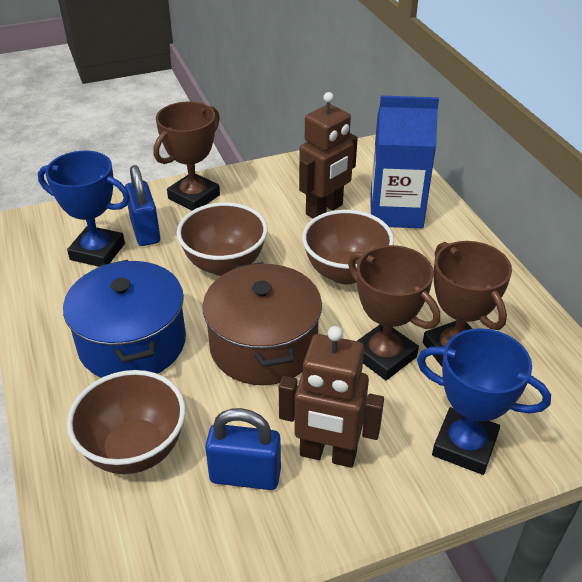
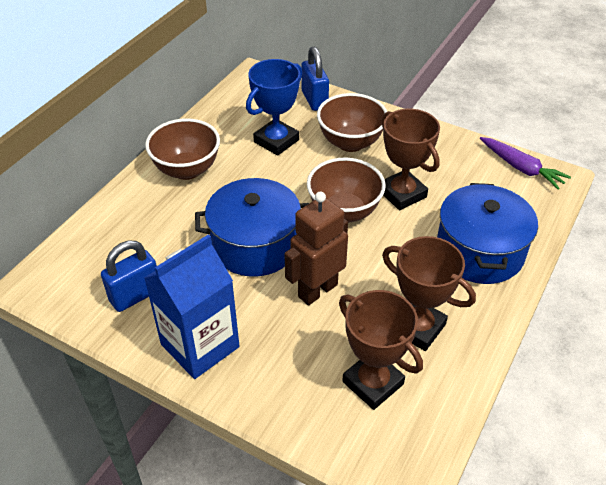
blue pot: [63,260,186,378] = 1 -> [195,178,309,276] [437,183,538,284] = 2
blue trophy: [38,151,130,267] [417,328,551,475] = 2 -> [246,59,302,156] = 1
brown pot: [202,262,322,385] = 1 -> none = 0
brown robot: [279,326,384,468] [299,92,358,219] = 2 -> [284,192,348,305] = 1
purple carrot: none = 0 -> [480,137,571,190] = 1

